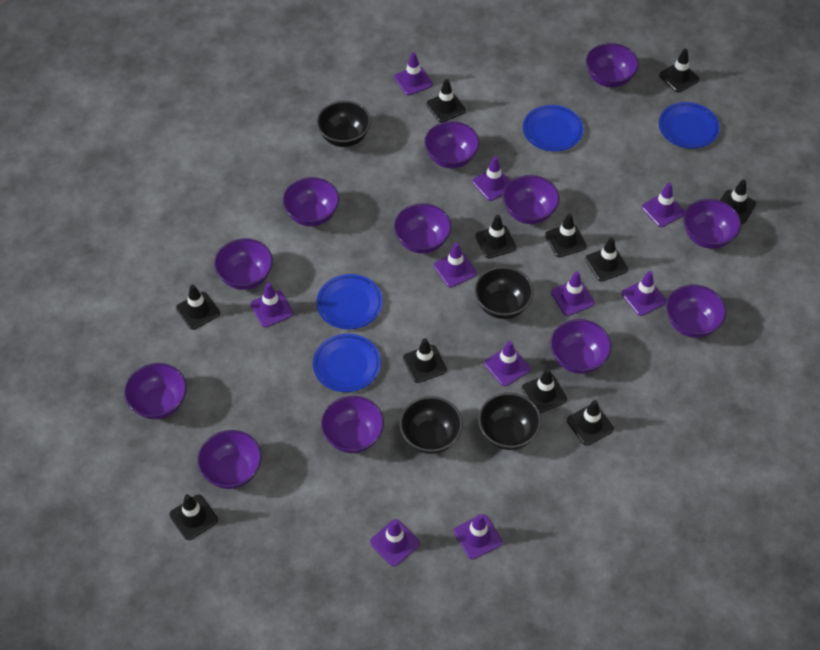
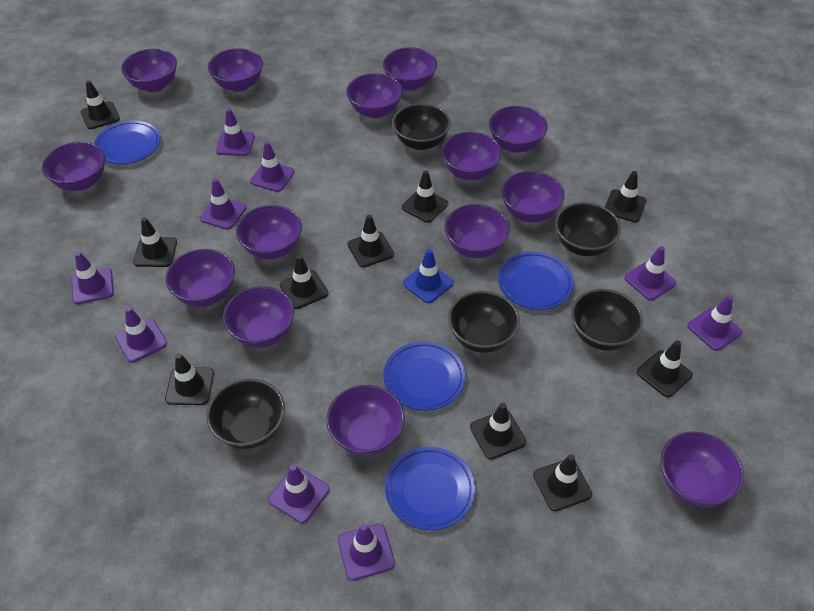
black bowl: [316,101,371,147] [400,396,463,454] [474,266,534,319] [478,392,541,450] = 4 -> [207,379,285,449] [392,103,451,150] [448,291,520,353] [555,202,621,256] [571,289,643,351] = 5
black traffic cone: [169,494,218,540] [176,284,220,330] [403,338,447,383] [426,79,466,123] [475,215,516,259] [522,369,567,413] [545,213,587,257] [567,400,614,446] [585,237,628,282] [659,49,699,92] [720,179,756,224] = 11 -> [81,81,120,129] [133,217,177,267] [165,353,214,405] [280,255,329,309] [348,215,394,268] [402,170,448,223] [470,403,526,460] [533,454,592,511] [605,171,646,222] [636,340,693,397] = 10
blue traffic cone: none = 0 -> [403,249,454,303] = 1
purple bowl: [124,363,187,419] [197,430,262,489] [214,238,273,290] [283,177,339,226] [321,396,384,453] [394,203,451,254] [424,121,479,168] [503,175,559,224] [550,319,612,374] [586,43,639,87] [666,285,726,338] [683,199,741,249] = 12 -> [42,142,105,191] [121,49,177,92] [165,249,235,307] [208,48,263,92] [223,286,295,348] [236,205,302,259] [326,385,405,456] [346,73,403,118] [383,47,437,91] [441,132,502,180] [444,204,510,258] [489,106,548,153] [501,171,565,223] [660,431,744,507] = 14
purple traffic cone: [250,283,293,328] [370,519,420,566] [394,52,433,96] [434,243,477,288] [454,514,502,560] [472,156,510,201] [484,341,530,386] [551,271,595,316] [622,271,666,316] [642,183,685,227] = 10 -> [72,251,114,304] [115,307,167,363] [199,178,246,230] [216,108,255,156] [250,141,295,192] [268,464,329,523] [338,523,395,581] [624,246,676,301] [687,295,742,351] = 9

